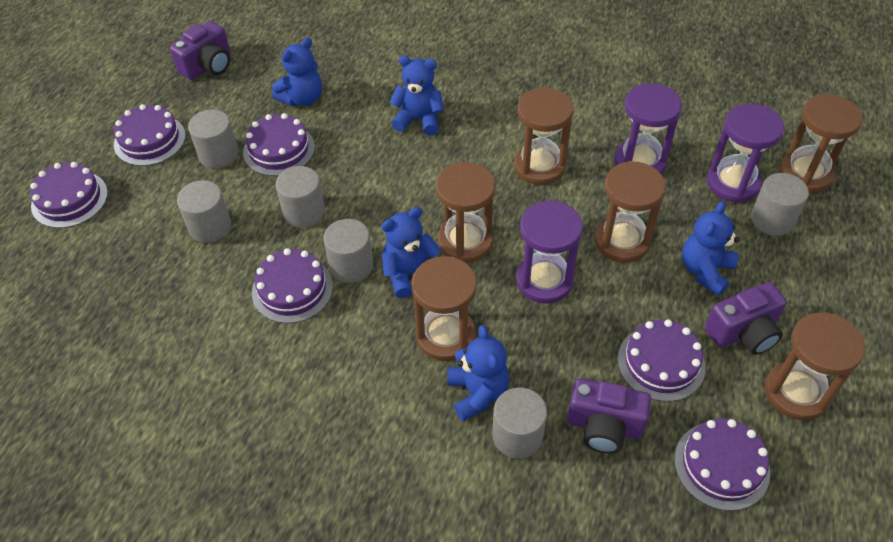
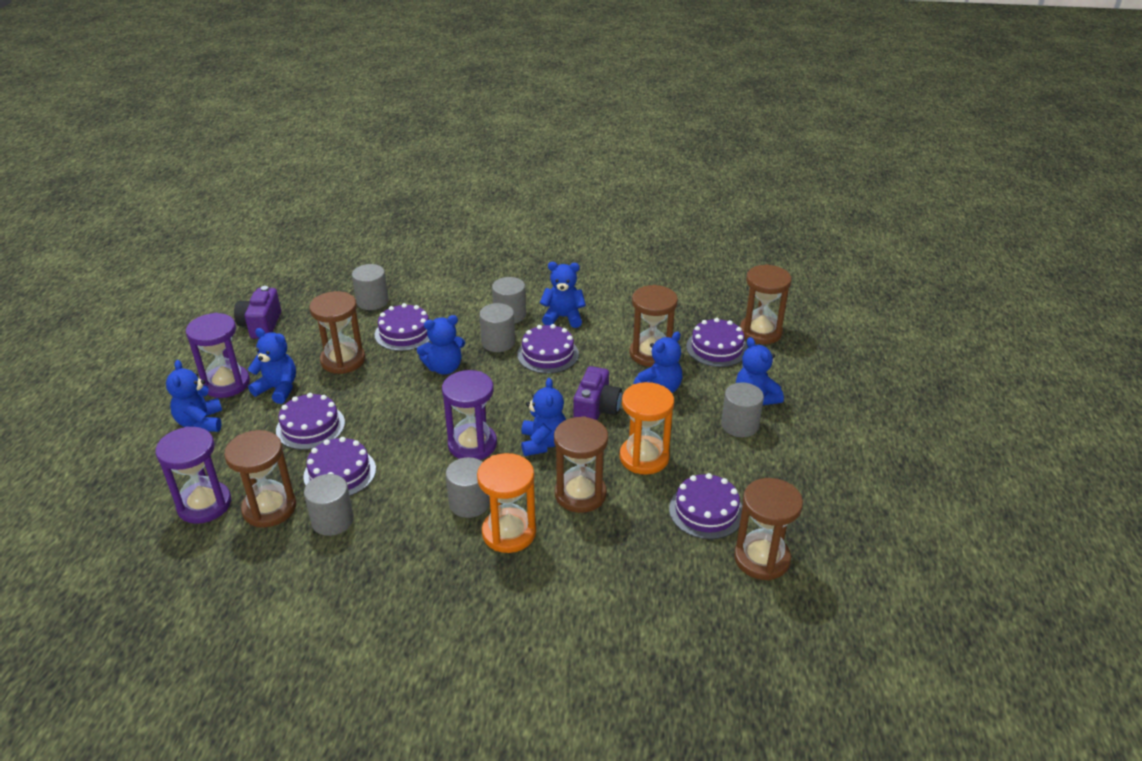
blue teddy bear: [272,37,322,106] [381,207,441,298] [389,56,444,136] [447,325,509,421] [682,201,739,296] = 5 -> [166,360,222,432] [248,328,296,404] [417,315,465,375] [521,378,566,456] [540,262,586,328] [633,332,682,393] [736,337,784,405] = 7
orange hourglass: none = 0 -> [477,453,536,553] [620,382,674,475] = 2
purple camera: [170,21,230,80] [567,378,651,453] [705,282,787,355] = 3 -> [234,286,281,339] [573,366,622,420] = 2

